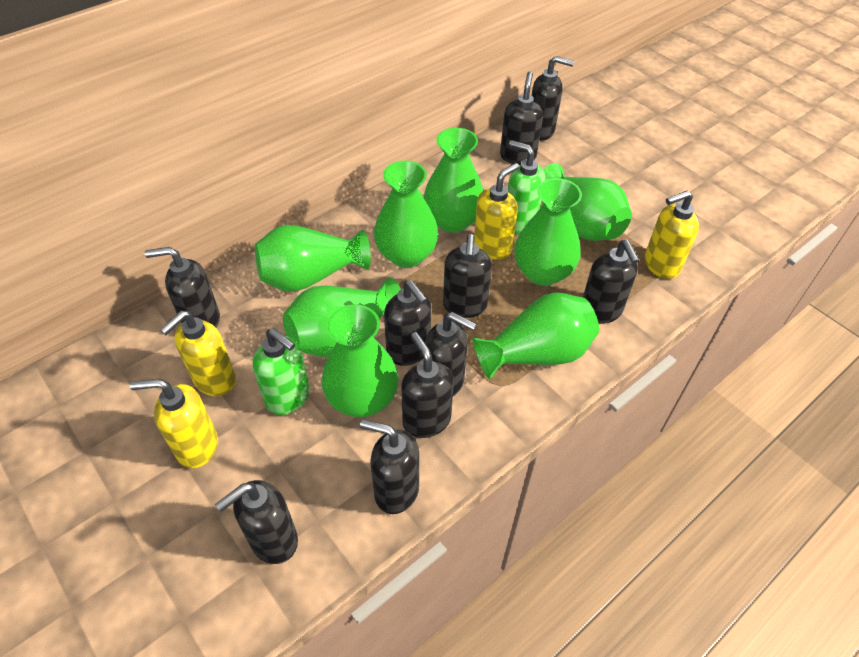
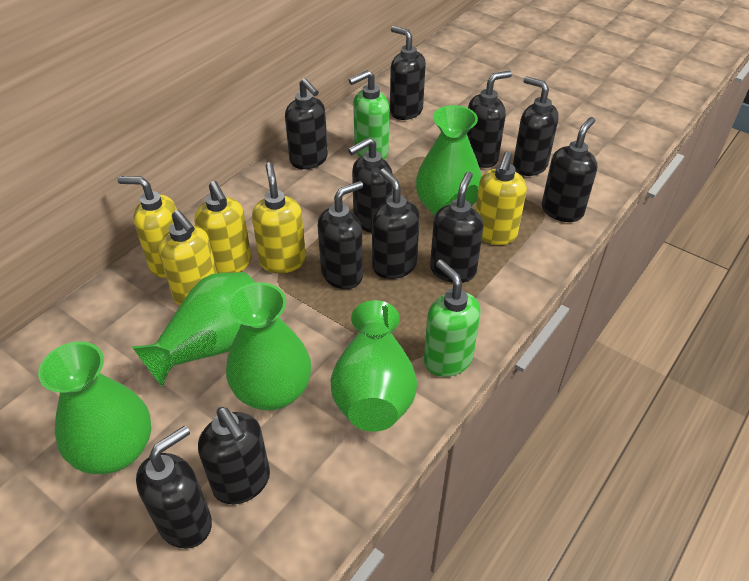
black soap dispenser: [145,247,220,328] [215,480,298,564] [360,419,419,514] [384,280,431,366] [401,332,454,438] [425,312,477,396] [443,234,492,318] [500,71,543,165] [532,56,574,141] [583,240,640,324] = 10 -> [136,425,212,549] [198,407,270,504] [285,78,328,169] [318,181,363,289] [348,137,393,233] [372,168,420,279] [390,26,426,120] [430,171,484,283] [467,71,512,168] [513,76,559,176] [542,117,597,222] = 11
green vase: [255,225,371,292] [283,278,401,357] [322,304,399,417] [374,161,438,268] [424,128,484,233] [473,293,599,380] [514,178,582,286] [543,163,632,241] = 8 -> [38,341,151,474] [131,272,255,387] [226,282,311,410] [331,300,417,432] [416,105,482,216] = 5
yellow soap dispenser: [130,379,218,468] [160,311,236,396] [474,163,519,260] [644,190,699,279] = 4 -> [118,176,177,278] [159,210,217,305] [195,181,252,273] [252,162,306,274] [476,151,527,245] = 5

